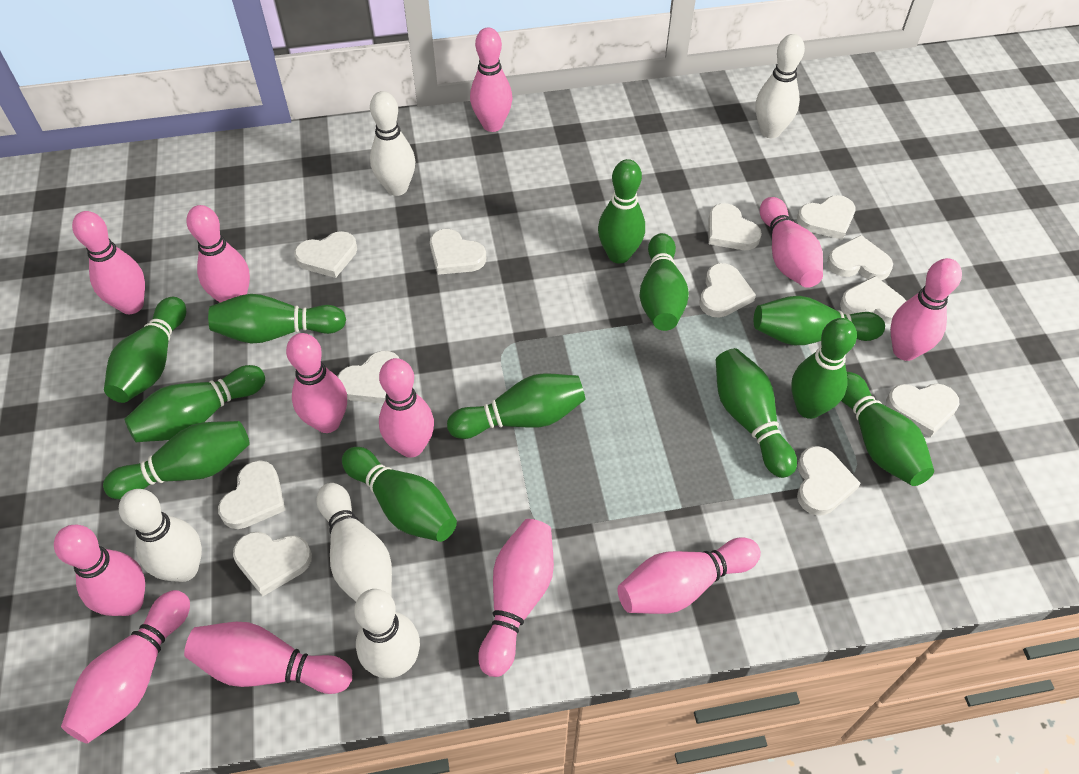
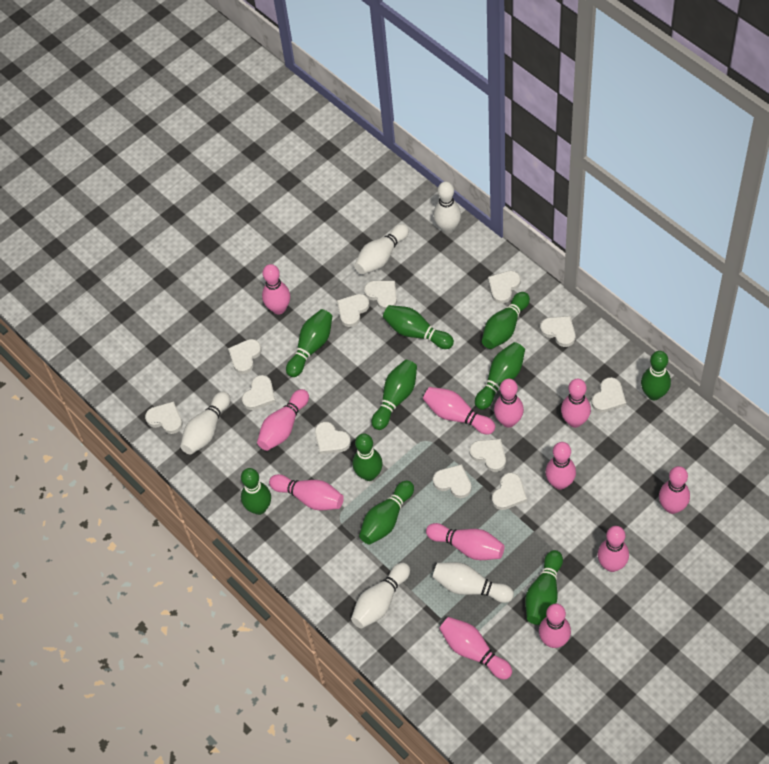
green bowling pin: [103,421,250,499] [104,297,186,403] [124,365,265,442] [208,294,346,343] [342,447,457,542] [447,373,586,439] [598,159,645,264] [640,233,689,331] [716,348,797,478] [754,296,885,345] [791,318,857,419] [841,372,934,486] = 12 -> [241,468,271,515] [286,309,332,377] [353,434,383,481] [359,480,414,545] [372,360,417,430] [383,305,454,349] [475,342,525,410] [482,292,530,349] [525,550,563,625] [641,351,671,400] = 10

